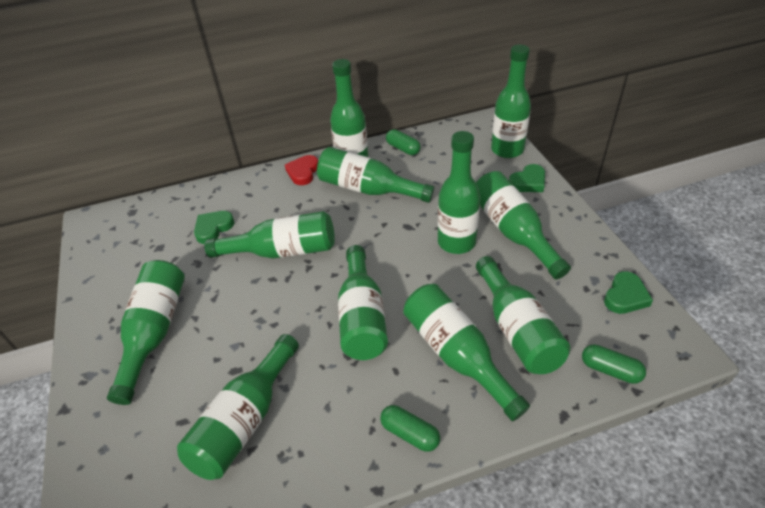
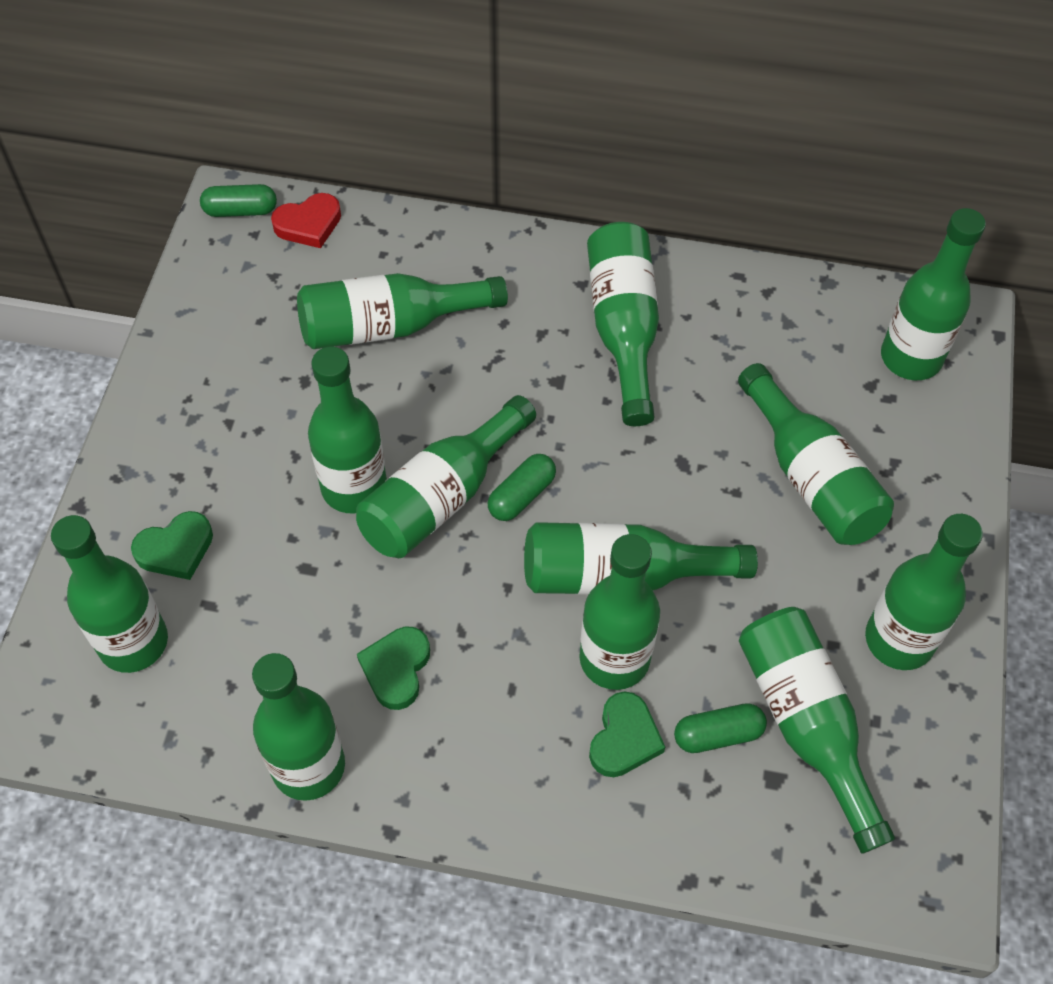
green bottle: [107,260,185,405] [177,334,299,480] [204,211,335,258] [317,147,434,203] [330,59,368,157] [338,245,388,360] [403,284,530,421] [438,131,480,254] [476,171,571,280] [476,256,570,374] [491,45,531,158] = 11 -> [51,515,168,673] [252,653,345,801] [297,273,508,349] [308,347,387,513] [356,395,536,558] [524,522,758,595] [579,534,660,690] [587,222,659,426] [738,363,894,545] [739,607,895,854] [865,514,983,670] [881,208,986,380] = 12

